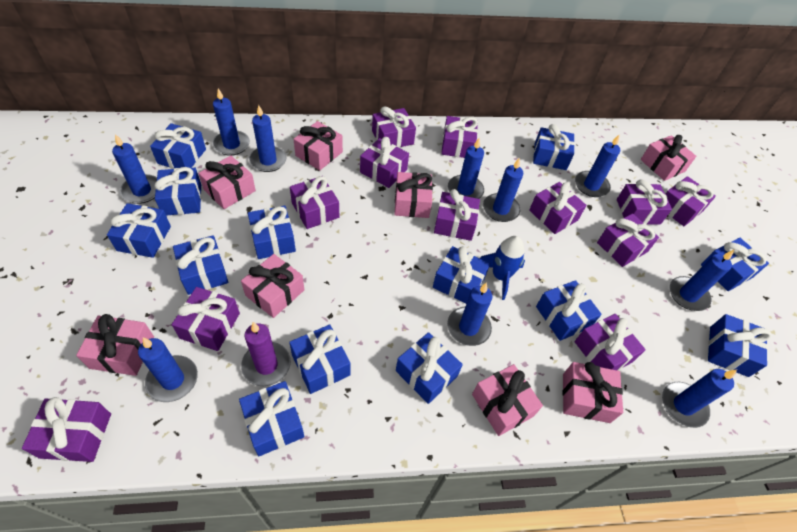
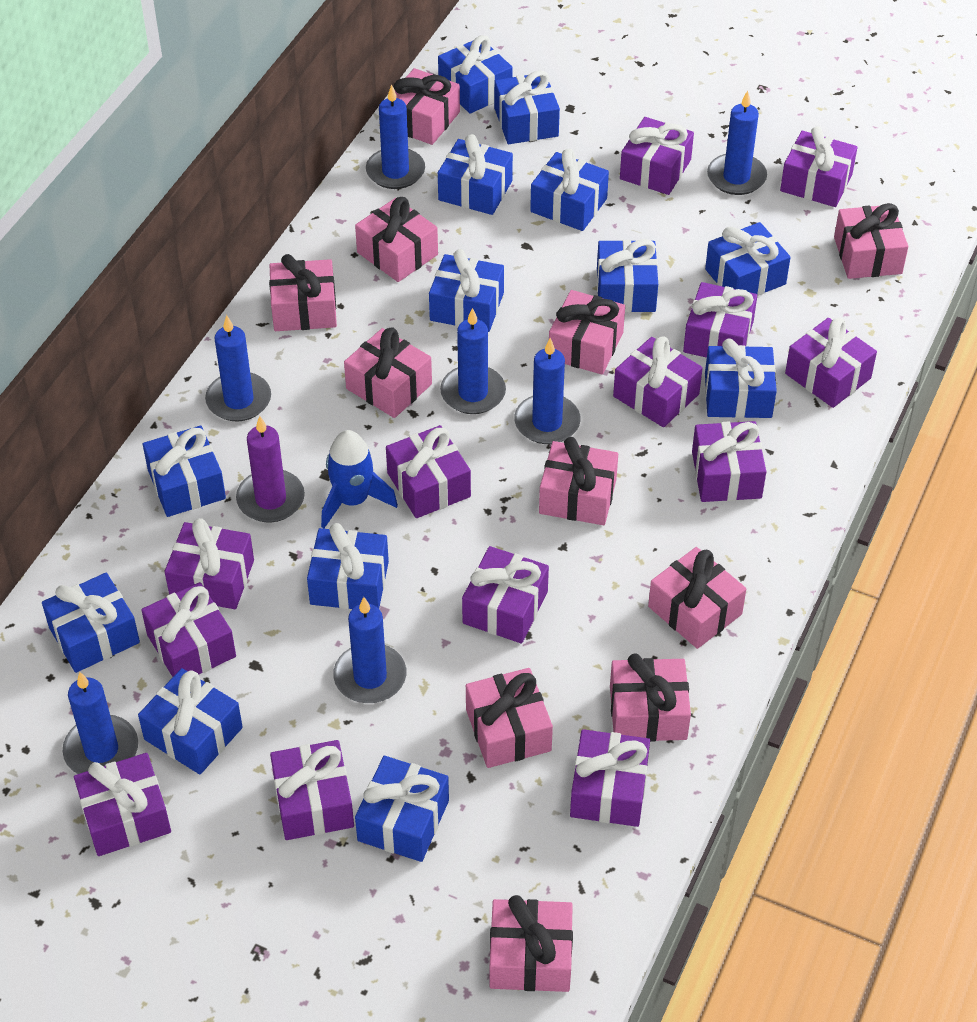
blue candle: [112,134,157,204] [138,337,198,402] [213,88,250,156] [249,105,287,172] [447,282,493,346] [448,138,484,199] [483,157,523,222] [575,135,620,197] [662,369,737,428] [670,250,734,311] = 10 -> [63,672,138,774] [205,315,271,421] [333,597,406,703] [366,85,425,189] [440,308,506,414] [514,338,581,444] [707,91,767,195] = 7
pink gift: [76,314,154,376] [198,156,256,209] [241,254,304,318] [294,121,343,170] [394,172,433,218] [472,364,543,436] [563,362,623,423] [641,135,696,181] = 8 -> [269,254,337,331] [344,328,432,418] [355,197,438,282] [394,68,460,145] [466,668,553,768] [490,895,573,992] [539,437,618,525] [549,290,625,375] [610,653,691,742] [648,547,746,649] [834,203,908,279] = 11
purple gift: [22,397,111,462] [172,287,240,351] [290,176,339,229] [360,137,409,188] [372,106,416,148] [434,189,480,241] [441,116,478,158] [529,182,586,234] [575,314,646,371] [597,213,659,267] [617,179,672,225] [665,176,716,226] = 12 -> [74,753,171,856] [141,582,236,677] [165,518,254,609] [270,740,354,840] [386,425,471,518] [462,546,549,643] [570,729,650,827] [613,336,703,427] [620,117,694,195] [683,282,757,358] [692,421,766,502] [780,126,857,207] [785,318,877,408] = 13

